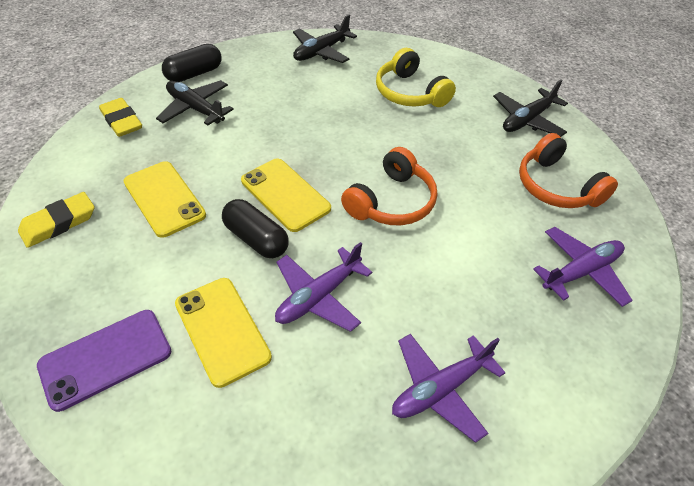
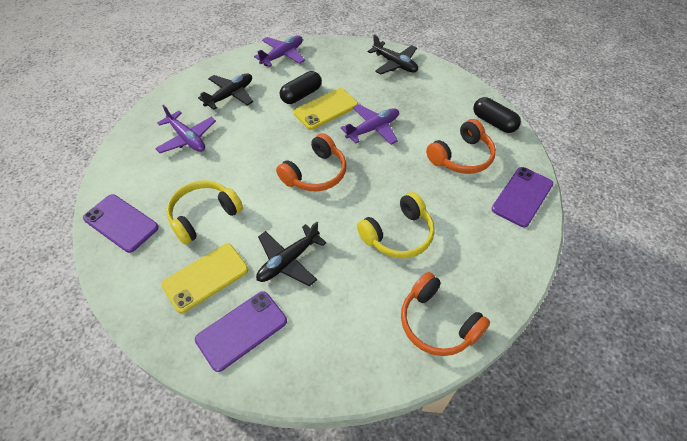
orange headphones: [341,147,437,225] [519,133,618,208] = 2 -> [276,133,347,191] [401,272,490,356] [426,119,496,174] = 3
purple phone: [37,310,171,412] = 1 -> [83,194,159,253] [195,291,287,372] [491,167,553,227] = 3
yellow eraser: [18,192,95,248] [99,98,142,137] = 2 -> none = 0
yellow headphones: [376,48,456,107] = 1 -> [166,180,243,245] [357,192,435,258] = 2
yellow phone: [123,161,206,238] [175,278,272,388] [241,158,331,232] = 3 -> [161,244,248,313] [294,88,358,130] = 2

